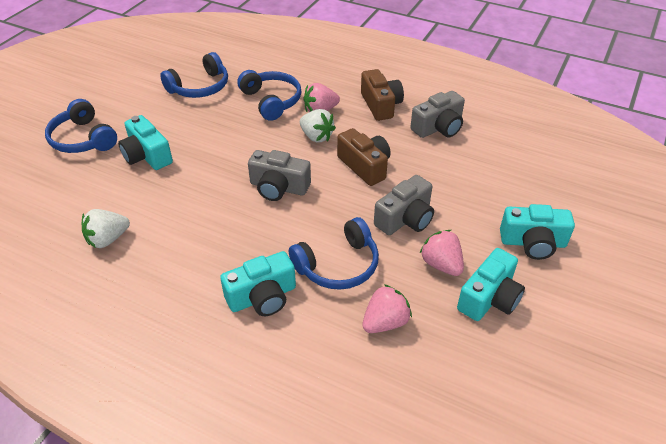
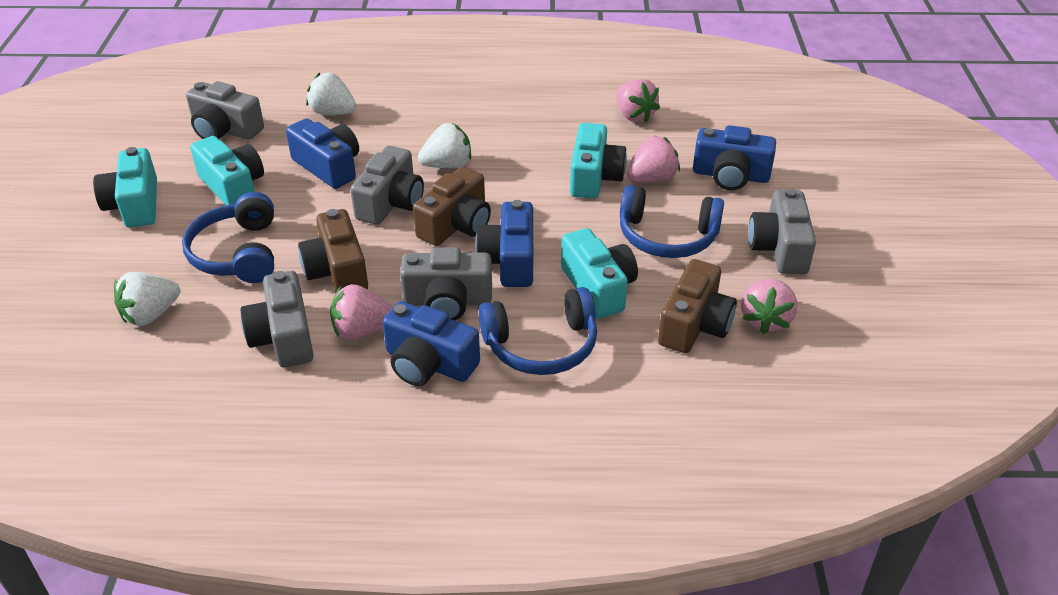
blue camera: none = 0 -> [286,118,359,189] [382,301,480,386] [475,200,533,287] [693,125,776,190] = 4
blue headphones: [45,99,117,153] [160,52,228,98] [237,70,302,121] [289,217,379,290] = 4 -> [182,192,274,283] [479,287,597,375] [620,185,724,258] = 3
brown camera: [337,128,391,186] [361,69,404,121] = 2 -> [298,209,368,292] [413,166,491,246] [658,259,737,353] = 3
grey camera: [248,150,311,201] [374,175,434,235] [410,91,465,138] = 3 -> [186,81,264,140] [241,271,314,367] [350,146,424,225] [400,247,492,320] [748,188,816,274] = 5
pink strawberry: [303,83,340,112] [362,284,412,333] [419,230,464,276] = 3 -> [330,284,393,340] [616,79,660,123] [626,136,680,182] [741,278,798,334] = 4
white strawberry: [82,209,130,248] [300,109,336,142] = 2 -> [114,272,180,326] [306,72,356,115] [418,123,471,168] = 3

